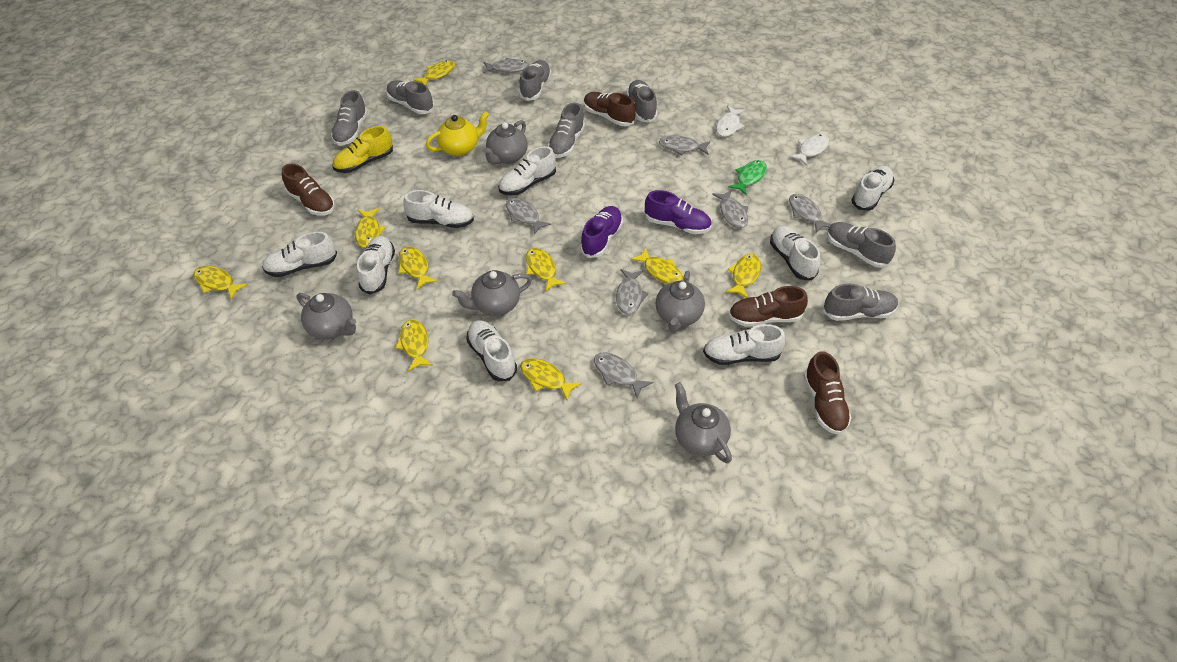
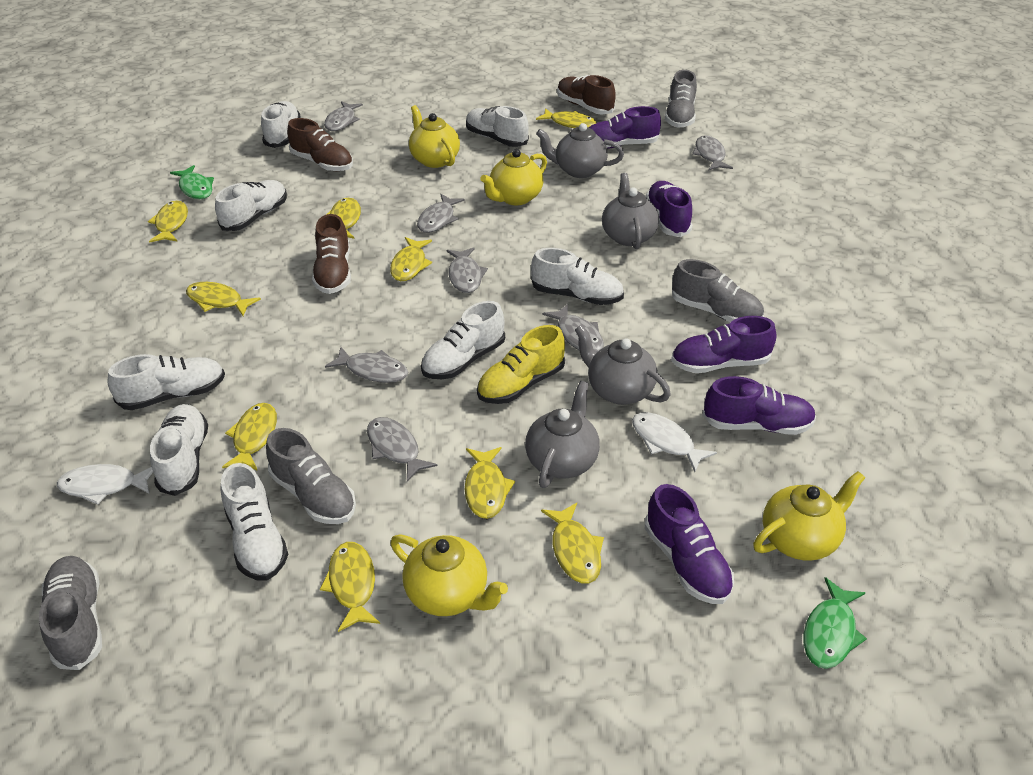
brown shoe: [282,164,335,215] [584,92,636,126] [729,286,808,327] [803,351,852,435] = 4 -> [287,118,353,171] [312,214,351,294] [557,75,616,114] = 3
green fish: [728,160,767,195] = 1 -> [170,165,214,199] [804,577,867,669] = 2
grey shoe: [331,90,368,146] [386,80,434,114] [519,60,552,101] [548,102,585,158] [626,80,657,123] [823,284,898,321] [827,222,896,268] = 7 -> [39,556,102,670] [266,428,356,524] [665,70,697,128] [672,259,764,322] = 4
grey teapot: [296,293,356,339] [452,270,532,316] [483,120,528,164] [656,271,705,332] [675,382,732,463] = 5 -> [525,381,600,488] [536,123,624,178] [575,325,671,405] [602,173,659,249] = 4
purple shoe: [580,206,623,258] [644,190,712,234] = 2 -> [589,106,661,149] [645,484,734,604] [646,181,693,237] [671,316,777,373] [703,376,816,435] = 5
yellow teapot: [426,111,489,156] = 1 -> [390,534,508,616] [409,105,460,168] [480,149,547,205] [753,471,865,561] = 4

